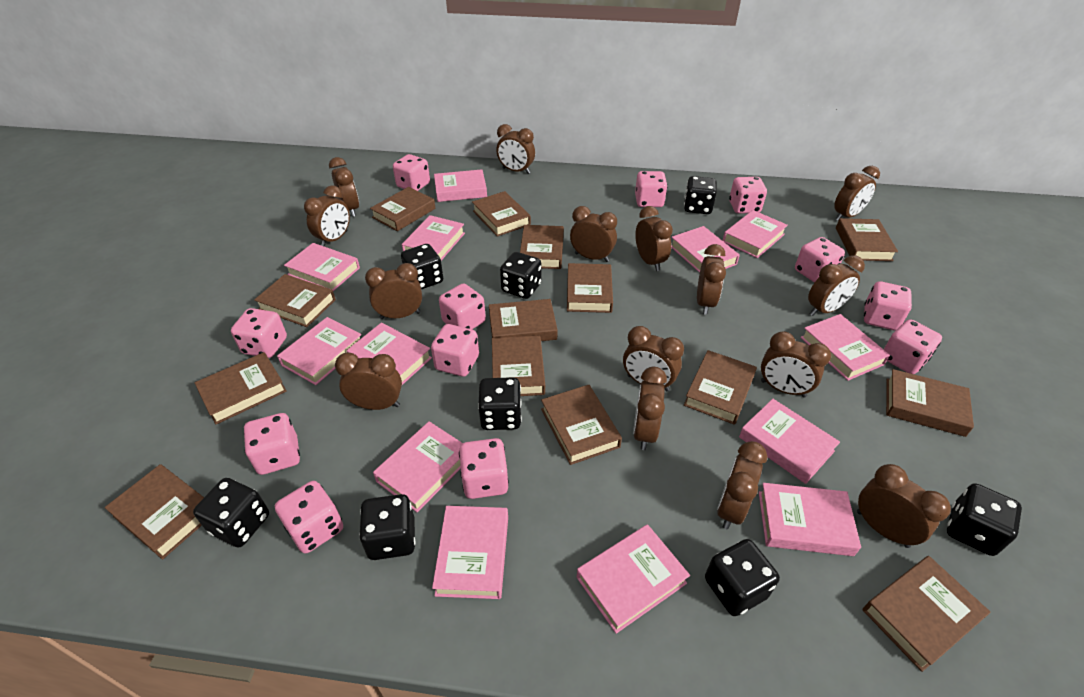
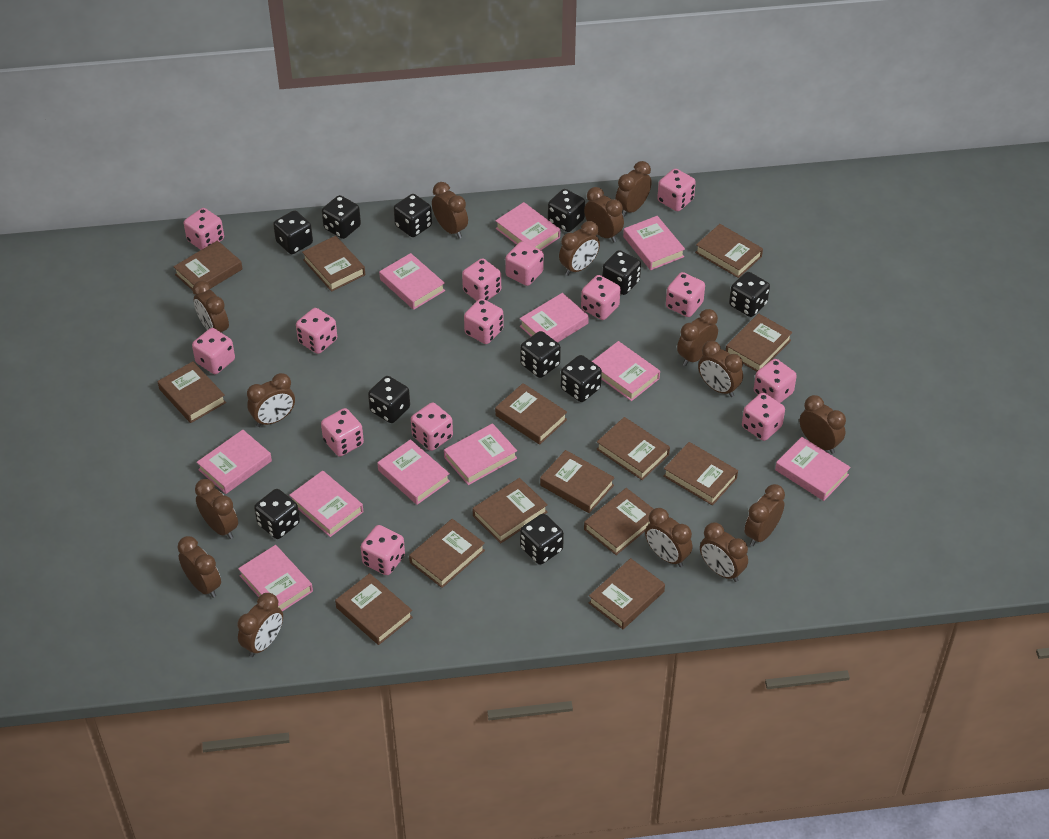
black dice: [193,478,269,548] [359,494,415,560] [401,244,443,289] [478,377,522,430] [500,252,541,299] [684,176,717,214] [705,539,780,616] [947,483,1022,556] = 8 -> [254,489,300,539] [273,210,313,254] [322,195,361,239] [368,376,410,423] [394,194,432,237] [520,331,561,378] [520,514,564,565] [548,189,585,232] [561,355,602,402] [602,250,641,295] [729,272,770,317] = 11
pink book: [277,317,361,385] [284,243,360,291] [347,322,432,385] [373,421,462,512] [402,215,465,261] [432,506,508,599] [434,169,487,202] [577,524,690,634] [671,226,740,273] [722,210,788,258] [739,399,840,484] [759,483,861,556] [800,314,890,381] = 13 -> [197,430,272,494] [238,545,313,611] [289,471,363,537] [377,439,450,505] [379,253,445,310] [444,423,517,485] [495,202,560,250] [520,293,589,343] [592,341,660,401] [623,216,685,270] [775,437,851,501] = 11
pink dice: [231,308,287,358] [244,413,300,475] [275,481,343,554] [393,154,430,191] [431,324,479,377] [439,283,486,329] [459,438,509,499] [635,171,668,207] [729,177,767,214] [795,237,845,283] [864,281,912,330] [884,319,942,374] = 12 -> [184,208,224,250] [192,328,235,374] [296,308,337,354] [321,408,364,457] [361,525,405,575] [411,402,453,451] [462,258,501,301] [464,299,504,344] [505,242,544,286] [581,275,620,320] [657,168,696,211] [666,272,705,317] [742,393,785,441] [754,359,797,403] = 14

